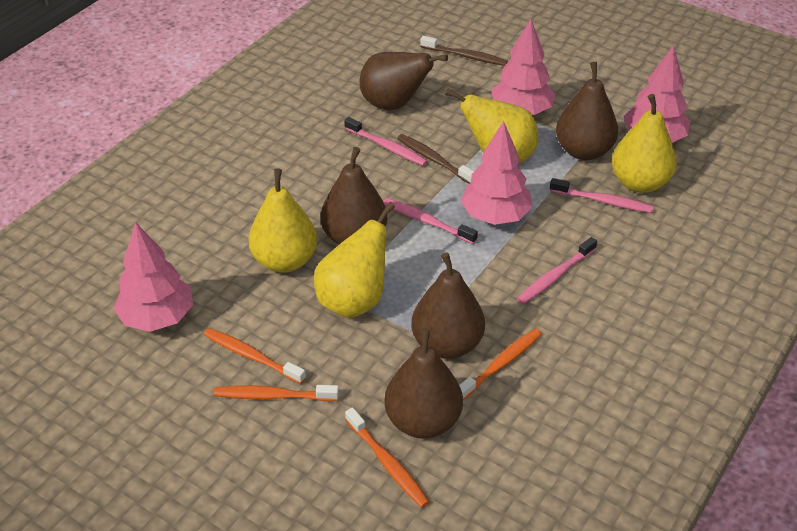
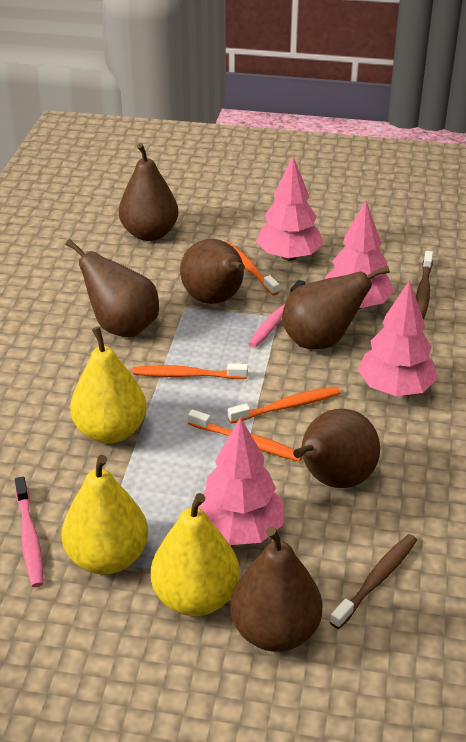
brown pear: [321,147,387,245] [359,52,448,110] [384,328,463,439] [412,253,485,359] [556,62,618,160] = 5 -> [66,239,159,337] [119,143,178,241] [180,239,245,304] [230,527,322,652] [282,265,390,349] [293,409,380,488] = 6
pink toothbrush: [344,117,428,166] [383,198,478,244] [517,237,597,304] [550,178,655,213] = 4 -> [15,477,43,587] [248,280,305,348] = 2
yellow pear: [248,169,317,273] [314,202,395,318] [445,88,538,163] [612,94,677,193] = 4 -> [61,455,148,574] [70,326,147,444] [151,493,240,616] = 3

